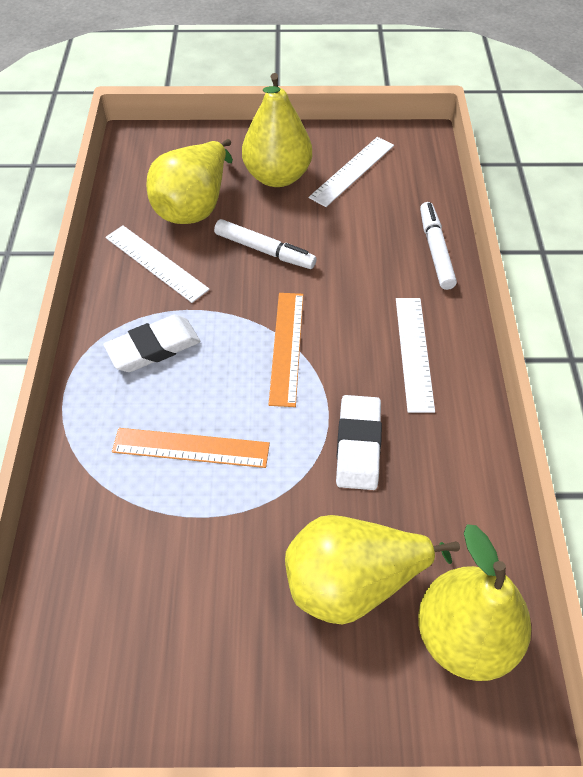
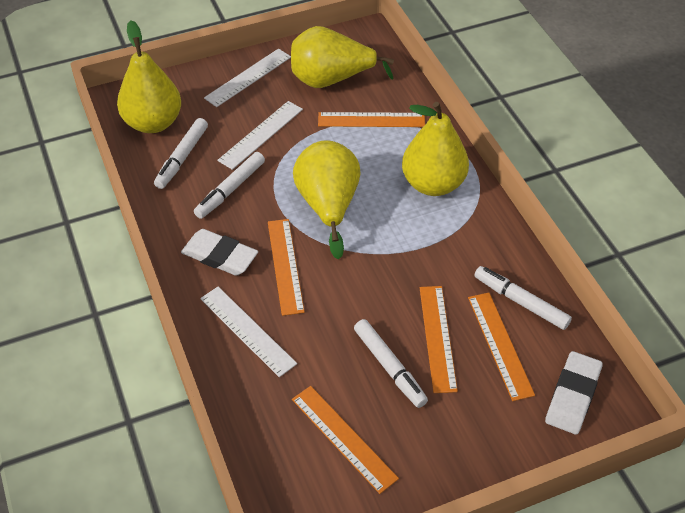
orange ruler: [112,428,270,468] [268,293,304,407] = 2 -> [268,219,305,316] [292,386,399,494] [318,112,425,127] [420,286,458,393] [468,293,535,401] = 5
white marker: [214,219,317,269] [420,202,457,290] = 2 -> [154,118,208,189] [194,152,265,219] [354,319,428,408] [474,266,572,330] = 4

